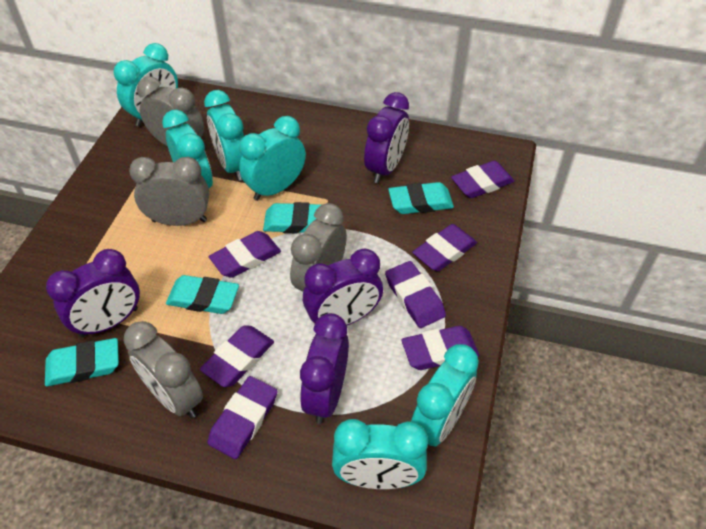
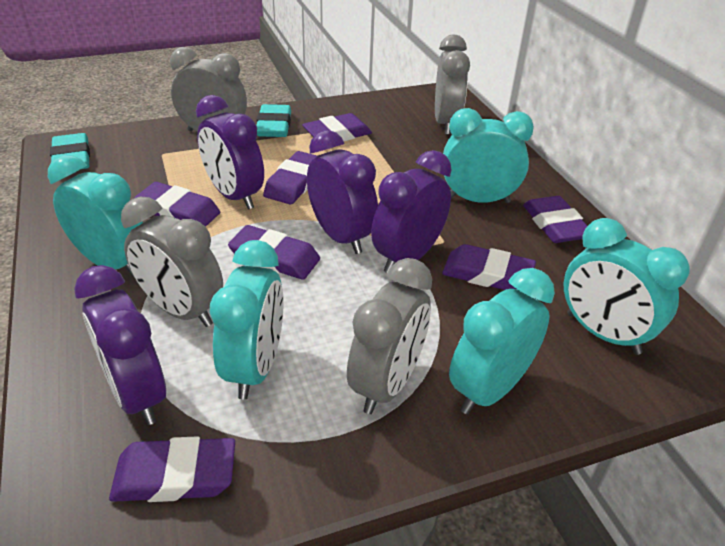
turquoise clock: [113,43,178,127] [162,110,213,188] [204,90,244,181] [239,116,306,201] [332,419,428,489] [411,344,479,447] = 6 -> [48,155,143,277] [210,240,284,400] [443,108,534,203] [449,268,555,414] [564,218,690,355] = 5
turquoise eraser: [45,338,119,386] [166,275,239,314] [263,202,321,233] [388,182,454,214] = 4 -> [50,133,90,169] [256,104,291,137] = 2

